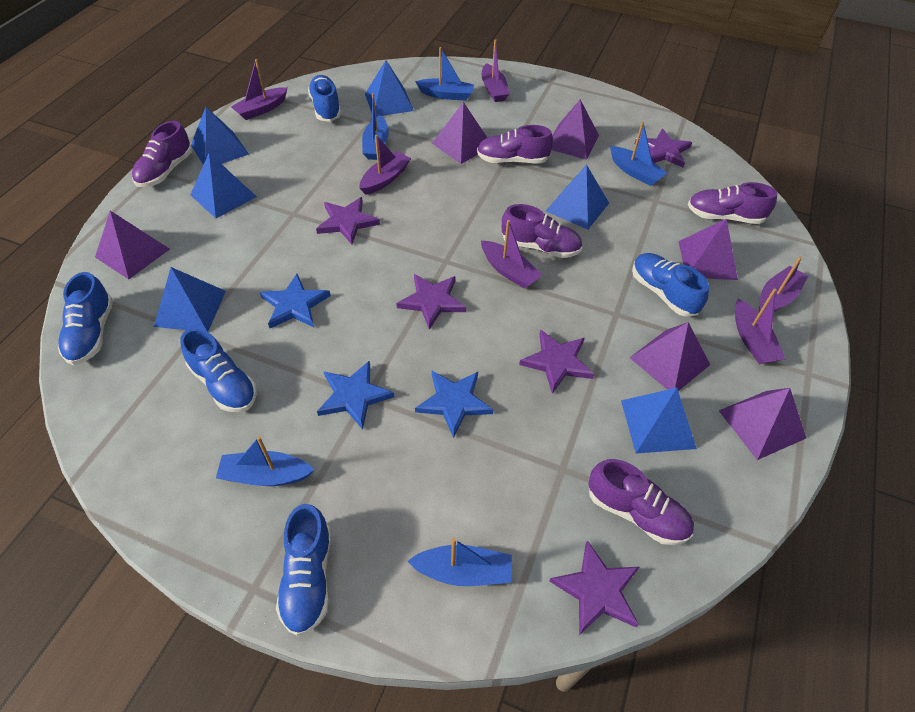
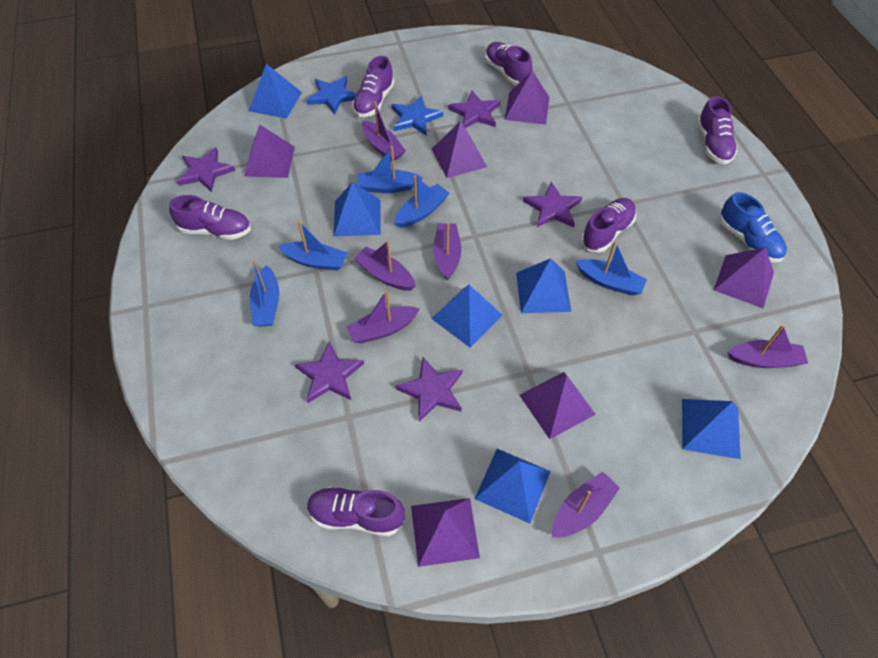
blue shoe: [58,272,113,365] [180,328,257,412] [276,504,331,636] [308,75,341,122] [632,253,709,316] = 5 -> [719,192,787,263] = 1
blue star: [260,274,331,328] [317,360,394,430] [415,371,493,438] = 3 -> [306,76,357,115] [391,95,443,136] = 2
purple shoe: [132,121,192,187] [477,125,553,163] [502,204,583,258] [588,459,694,545] [688,182,777,224] = 5 -> [169,195,251,240] [307,486,405,536] [352,56,394,117] [485,42,532,85] [581,198,637,252] [697,96,738,164] = 6

